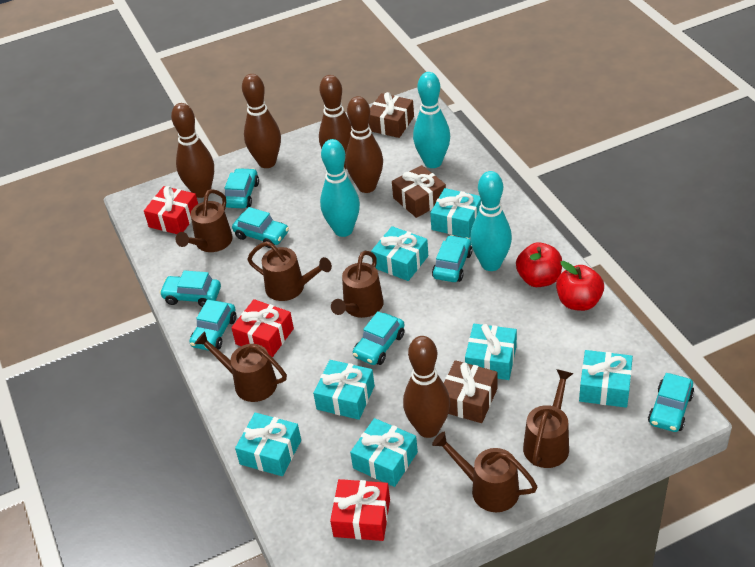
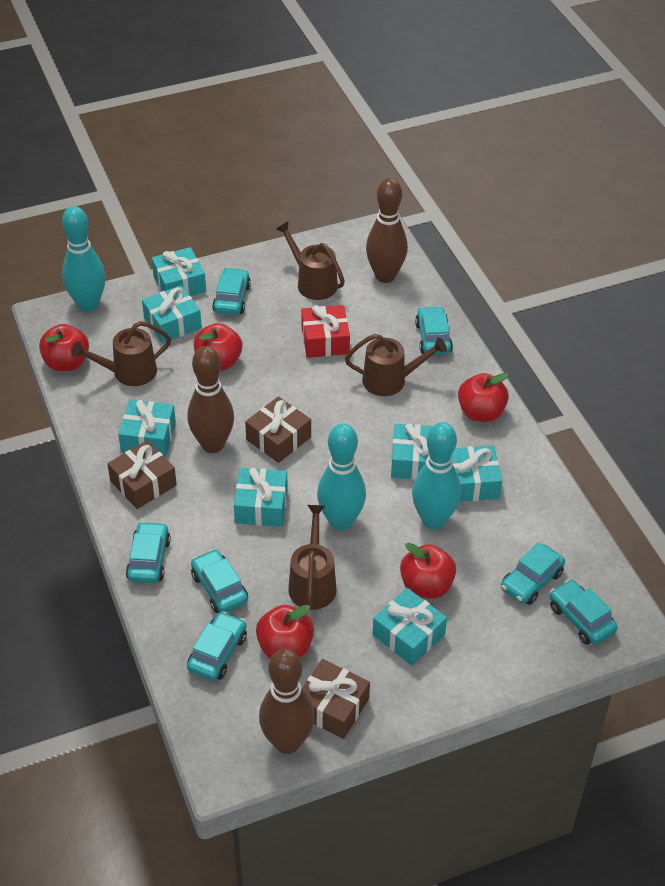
brown bowling pin: [171,103,214,198] [242,74,281,168] [319,75,352,169] [345,96,383,193] [403,336,450,438] = 5 -> [187,346,234,453] [259,648,314,754] [366,178,408,283] = 3
brown watering can: [176,189,233,252] [194,331,287,402] [247,241,332,301] [331,251,384,318] [432,432,537,512] [523,369,574,468] = 6 -> [71,321,171,386] [276,221,345,300] [288,505,337,610] [345,334,447,396] = 4
red apple: [516,242,562,287] [556,261,604,311] = 2 -> [39,324,89,371] [194,323,242,371] [256,605,314,659] [400,543,456,599] [458,373,509,422] = 5
red gift: [144,186,198,234] [231,299,294,357] [330,479,390,541] = 3 -> [301,305,350,358] = 1

